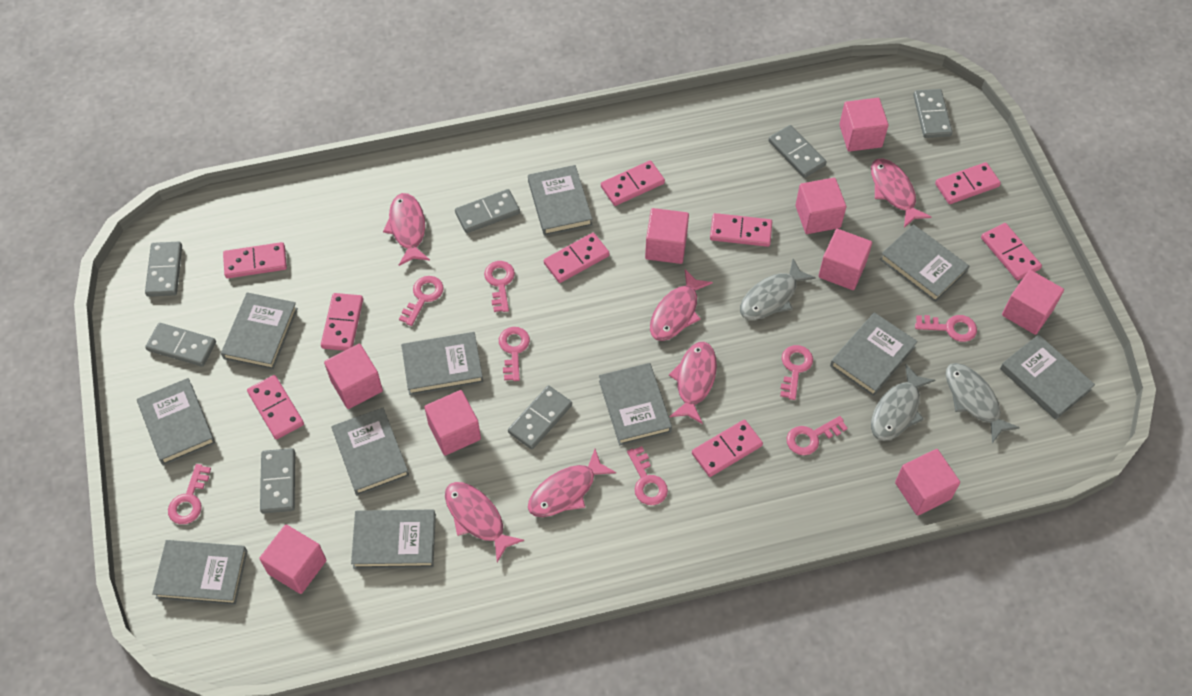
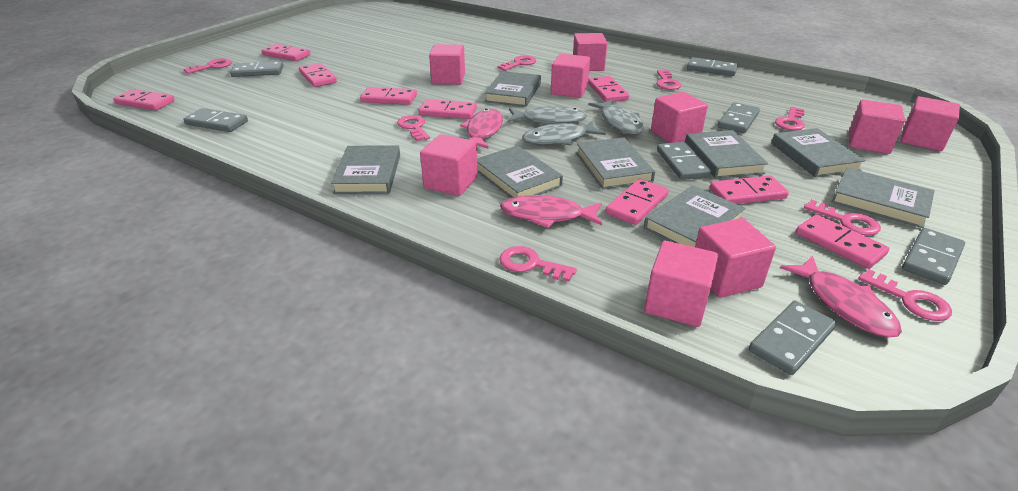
grey book: [137,378,215,465] [152,540,247,605] [221,292,298,370] [331,408,409,496] [351,509,436,569] [401,332,483,395] [528,165,592,236] [599,363,672,445] [830,312,918,396] [880,224,969,302] [1000,334,1095,420] = 11 -> [331,145,400,194] [477,145,563,198] [485,71,541,107] [576,137,655,189] [644,186,746,247] [685,130,768,179] [771,128,866,177] [832,168,935,228] = 8
pink fish: [383,193,430,266] [445,482,524,562] [528,449,616,517] [650,269,713,341] [669,342,717,424] [871,159,931,228] = 6 -> [460,109,503,149] [500,195,602,228] [780,256,902,338] = 3

